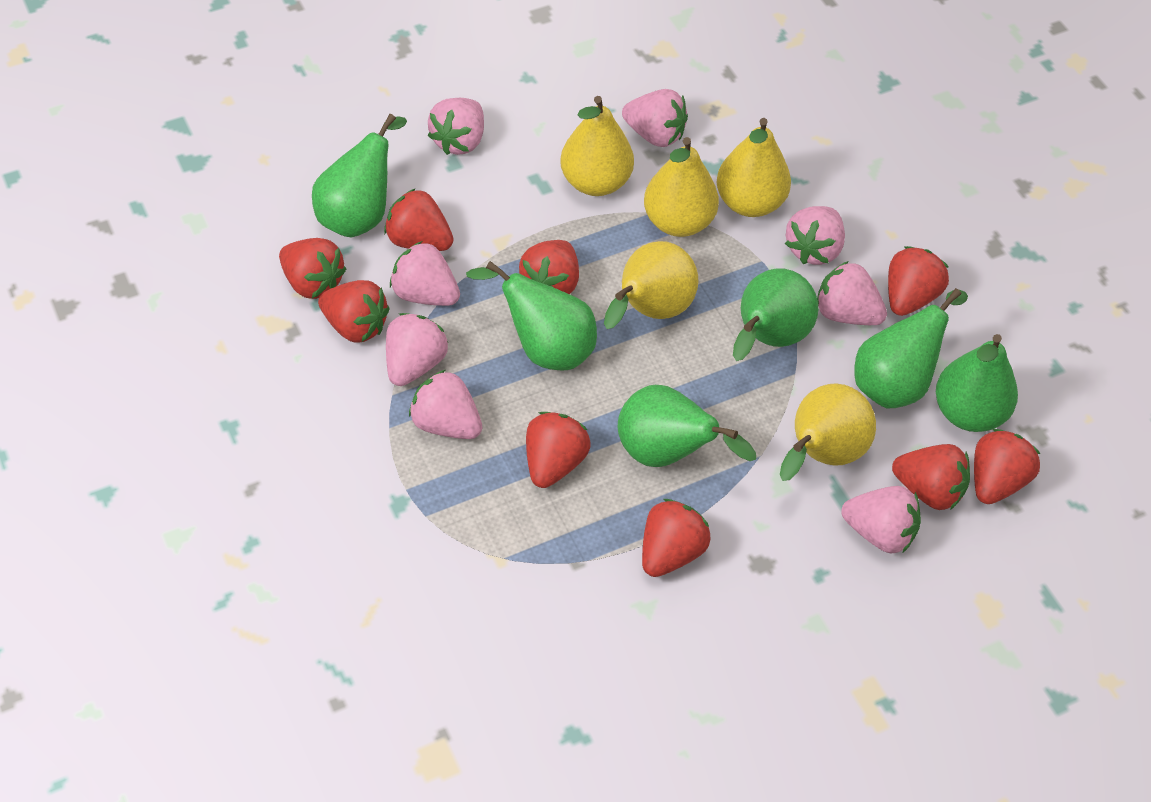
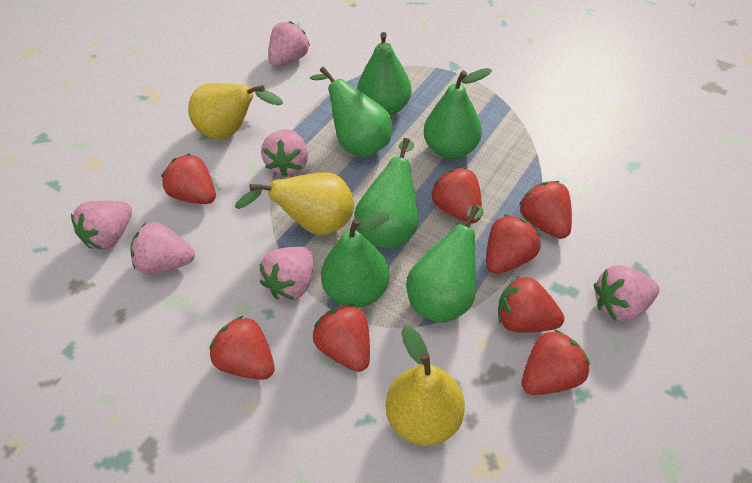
pink strawberry: [386,313,448,386] [390,241,460,306] [409,370,482,439] [428,98,484,155] [622,89,688,147] [785,206,845,265] [817,261,887,325] [841,486,921,554] = 8 -> [71,201,132,250] [130,222,195,274] [259,247,314,300] [261,129,308,177] [268,21,310,67] [594,265,659,322] = 6
red strawberry: [279,238,346,299] [318,280,390,342] [384,188,454,251] [519,240,579,294] [526,412,591,488] [642,499,710,577] [888,246,949,316] [892,444,970,510] [974,429,1040,504] = 9 -> [161,153,216,204] [209,316,275,380] [313,304,370,372] [431,167,482,223] [486,215,541,274] [498,276,564,333] [519,181,572,239] [521,329,590,395] = 8
yellow pear: [560,96,634,196] [604,241,699,329] [644,137,719,237] [717,118,791,217] [780,383,876,481] = 5 -> [188,83,283,139] [235,172,354,235] [386,325,465,446] = 3

